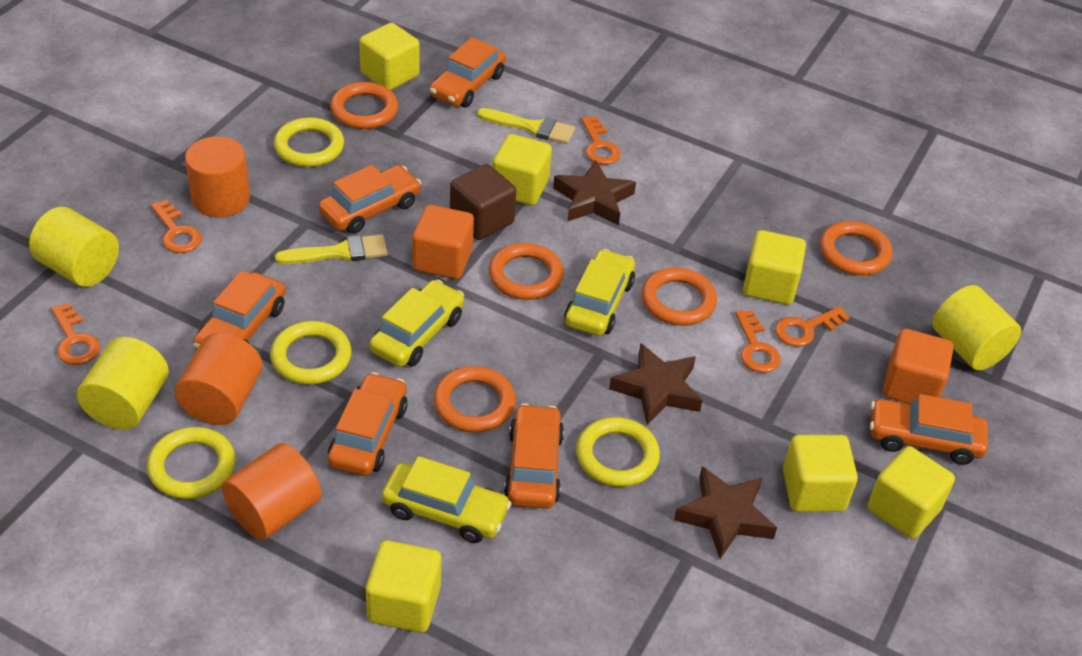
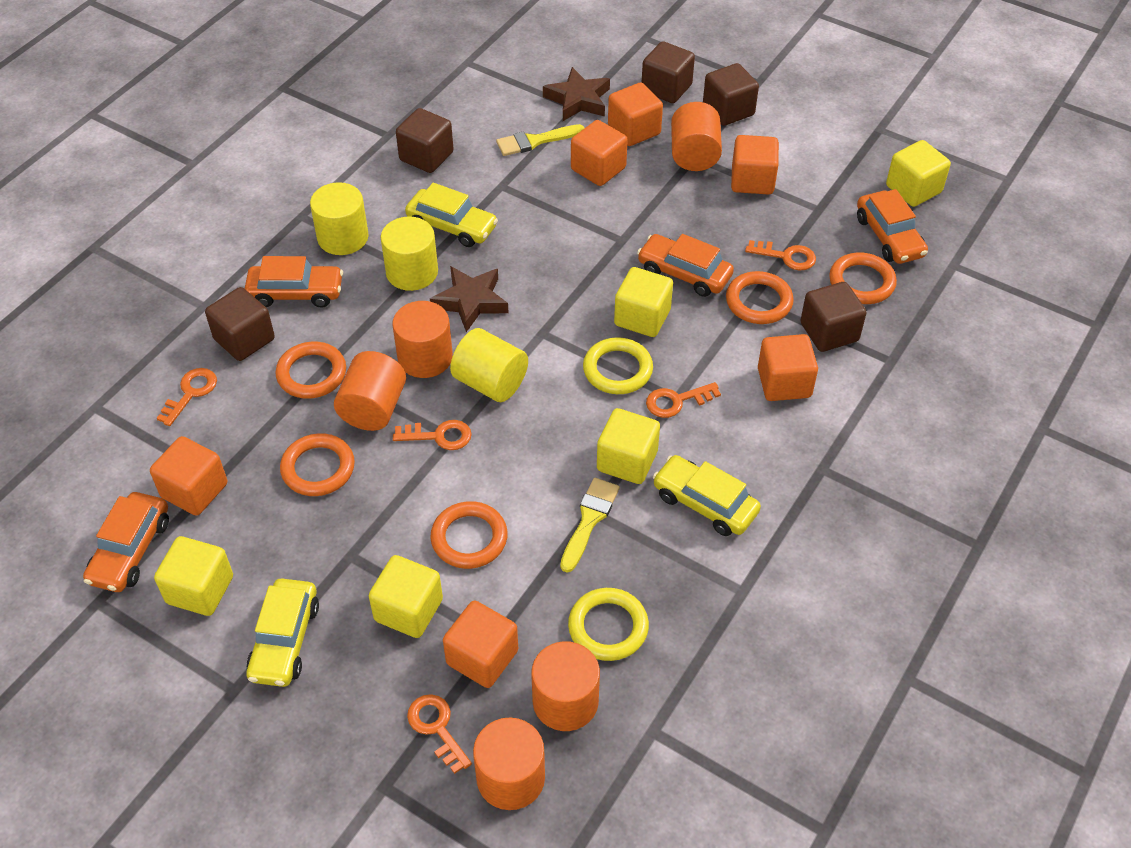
brown cube: [450,164,516,240] = 1 -> [205,287,275,361] [396,108,454,173] [642,41,695,103] [703,63,759,126] [801,282,866,352] = 5
brown star: [553,160,636,225] [609,343,703,425] [674,466,777,559] = 3 -> [430,266,509,332] [543,67,610,121] = 2
orange car: [193,271,286,350] [318,165,421,234] [328,372,408,476] [430,37,506,108] [504,403,564,509] [870,394,988,465] = 6 -> [83,492,169,592] [245,256,343,308] [637,234,734,297] [857,189,928,264] = 4
orange cube: [412,205,474,279] [883,329,953,404] = 2 -> [150,436,227,516] [443,601,518,688] [571,120,628,186] [608,83,663,146] [731,135,779,195] [758,334,818,401] = 6
orange cylinder: [174,333,263,425] [185,136,250,218] [222,443,321,540] = 3 -> [334,351,406,431] [392,301,453,378] [473,718,545,810] [531,641,600,731] [671,102,722,171] = 5
yellow cube: [359,23,420,90] [366,540,441,633] [492,134,552,206] [743,230,806,305] [783,435,858,512] [867,446,955,539] = 6 -> [154,536,233,616] [369,555,443,638] [597,408,660,484] [614,267,673,337] [886,140,951,207] = 5
yellow ring: [147,427,236,499] [270,321,352,384] [274,117,344,167] [576,417,660,487] = 4 -> [568,588,649,661] [583,338,653,394] = 2

